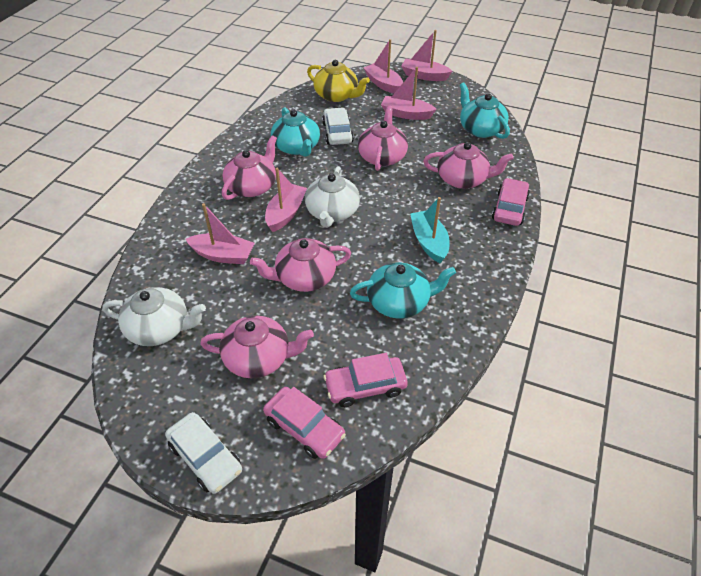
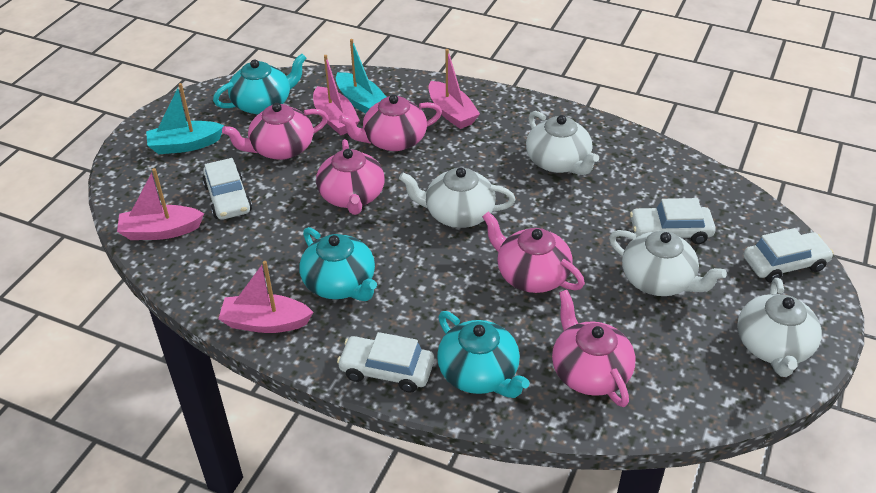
pink boat: [186,203,255,264] [265,168,307,232] [364,39,403,94] [381,67,437,120] [401,30,452,81] = 5 -> [117,168,204,240] [218,261,313,333] [313,55,360,135] [429,49,480,129] = 4
pink car: [263,387,346,459] [323,353,408,407] [492,178,530,226] = 3 -> none = 0
turquoise boat: [410,197,449,263] = 1 -> [146,83,224,154] [336,39,386,114] = 2
white car: [165,412,242,494] [322,107,354,145] = 2 -> [202,158,252,220] [337,332,434,393] [630,198,716,244] [744,228,834,283] = 4
white teapot: [102,287,206,346] [305,166,360,228] = 2 -> [399,168,515,228] [526,111,599,175] [609,230,727,296] [737,278,822,377] = 4
yellow teapot: [307,60,370,102] = 1 -> none = 0

